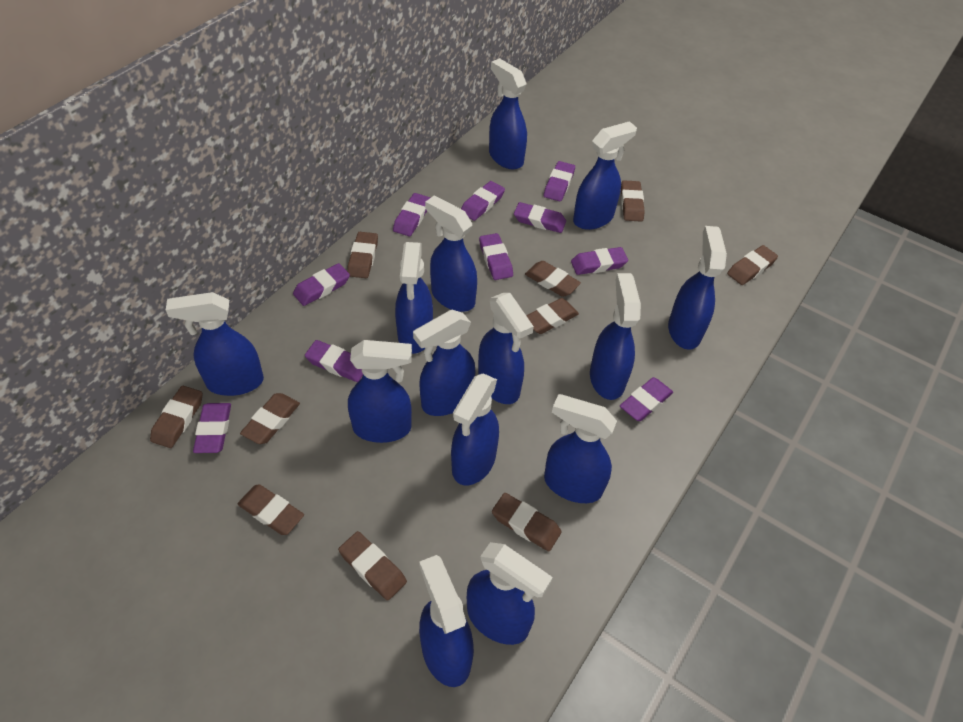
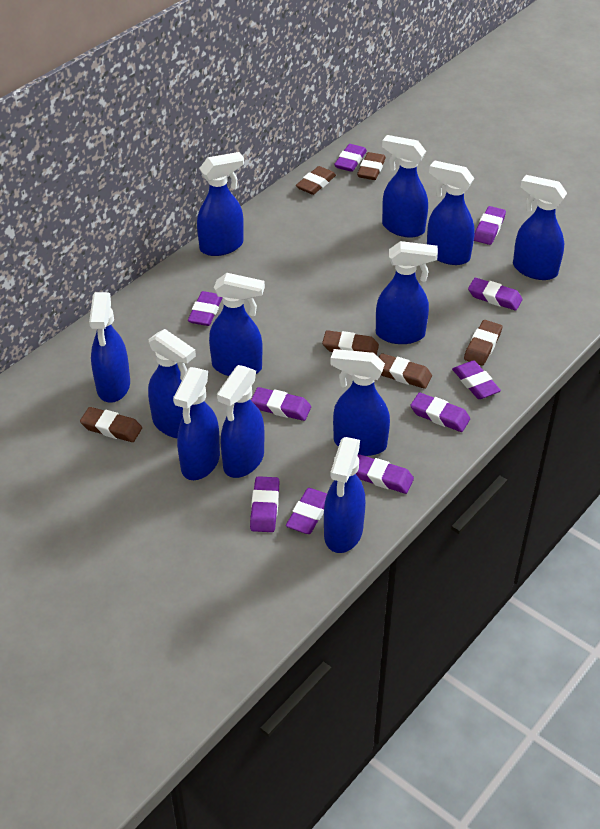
blue spray bottle: [166,292,264,396] [348,340,412,443] [395,242,433,354] [413,310,476,416] [419,555,474,687] [425,195,477,312] [451,373,499,485] [467,542,553,645] [478,293,534,404] [489,58,527,170] [544,394,617,503] [573,121,637,230] [590,273,641,400] [668,226,727,350] = 14 -> [89,292,130,403] [148,329,196,438] [173,367,220,480] [197,152,244,256] [209,273,265,376] [217,365,264,478] [324,437,365,553] [330,349,390,456] [376,241,438,344] [382,135,428,238] [427,160,475,265] [513,175,567,280] = 12
brown eraser: [150,386,203,448] [238,484,304,535] [240,393,300,444] [338,531,407,601] [347,232,378,278] [492,493,561,551] [525,261,581,297] [526,298,579,334] [621,180,645,222] [727,245,778,285] = 10 -> [80,407,142,442] [296,166,336,195] [322,330,379,355] [357,152,386,180] [379,353,432,389] [464,320,502,366] = 6

